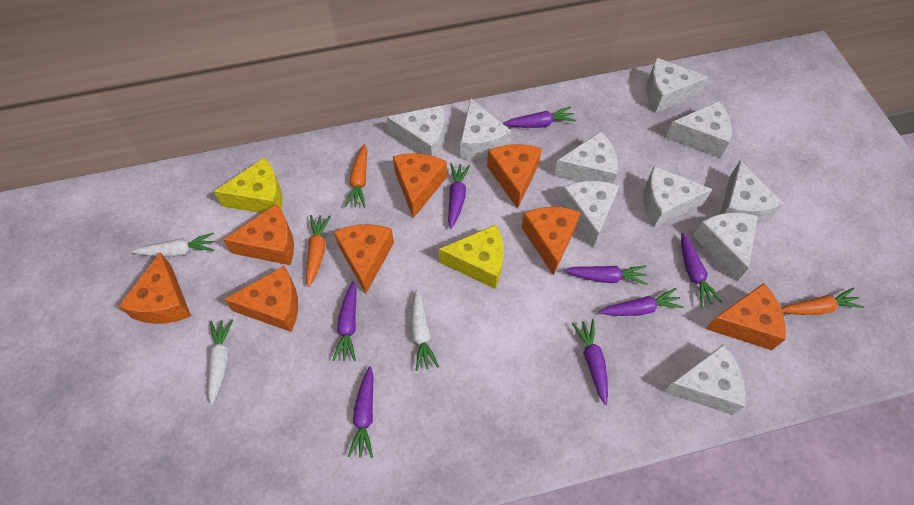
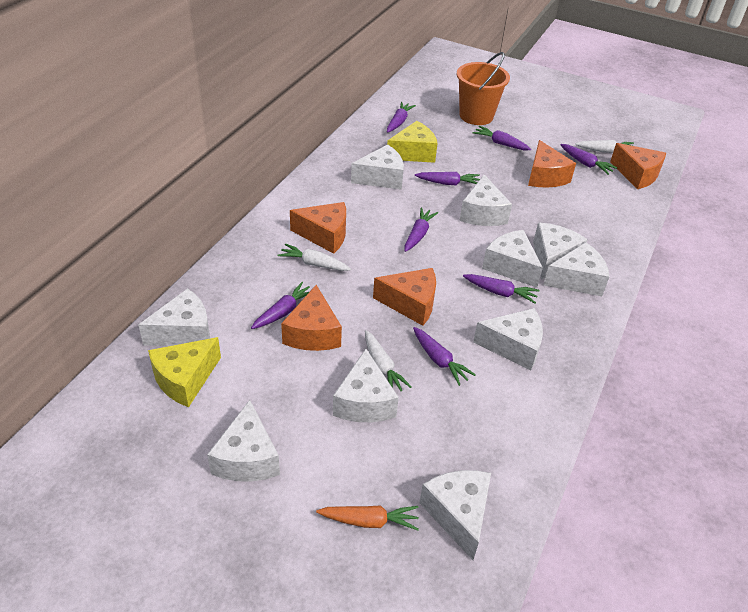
orange bucket: none = 0 -> [457,52,510,125] = 1
orange carrot: [306,215,331,287] [345,144,367,208] [781,288,864,315] = 3 -> [316,505,419,531] = 1
orange cheese: [118,253,191,324] [223,204,294,265] [224,266,298,332] [334,224,394,294] [393,153,447,218] [487,144,542,209] [521,207,581,275] [705,283,786,350] = 8 -> [281,285,342,351] [290,202,346,254] [373,268,436,326] [528,140,576,188] [610,143,666,189] = 5

